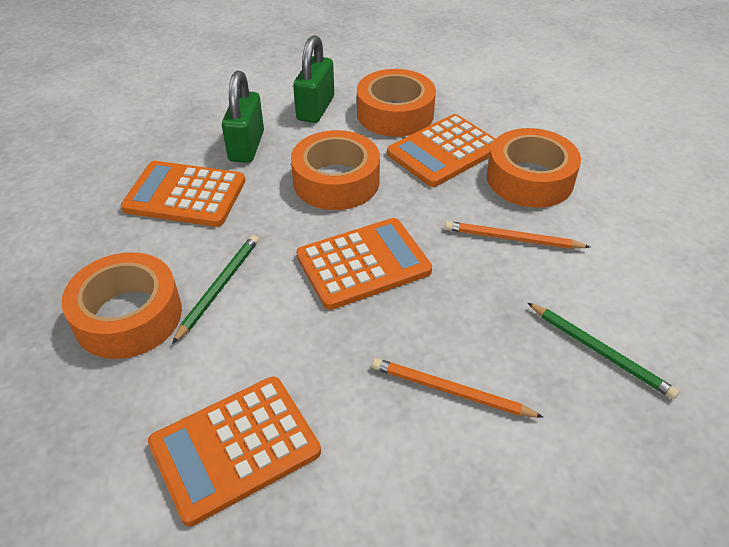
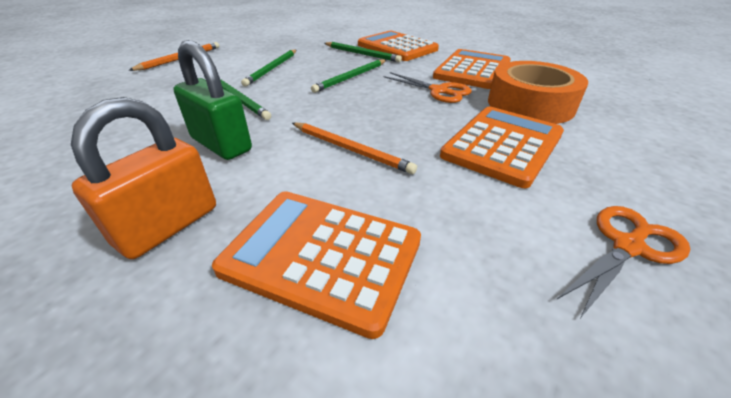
green padlock: [222,71,264,163] [293,35,334,123] = 2 -> [174,40,252,160] = 1
green pencil: [172,235,259,344] [528,303,679,399] = 2 -> [220,79,271,120] [241,50,296,87] [311,59,386,93] [324,42,402,62] = 4
orange padlock: none = 0 -> [71,97,216,259] = 1
orange scissors: none = 0 -> [384,72,472,103] [556,206,690,318] = 2
orange tape: [61,252,182,359] [291,130,380,210] [357,69,436,137] [487,128,581,208] = 4 -> [488,61,588,124] = 1

